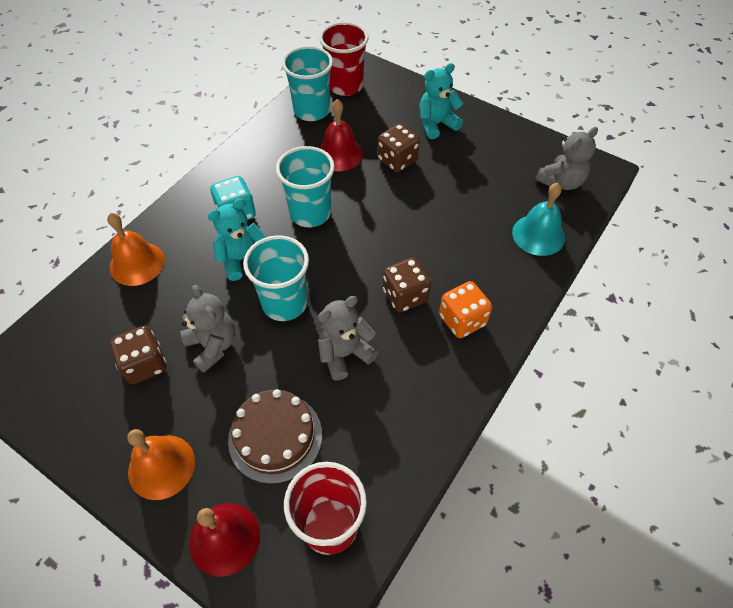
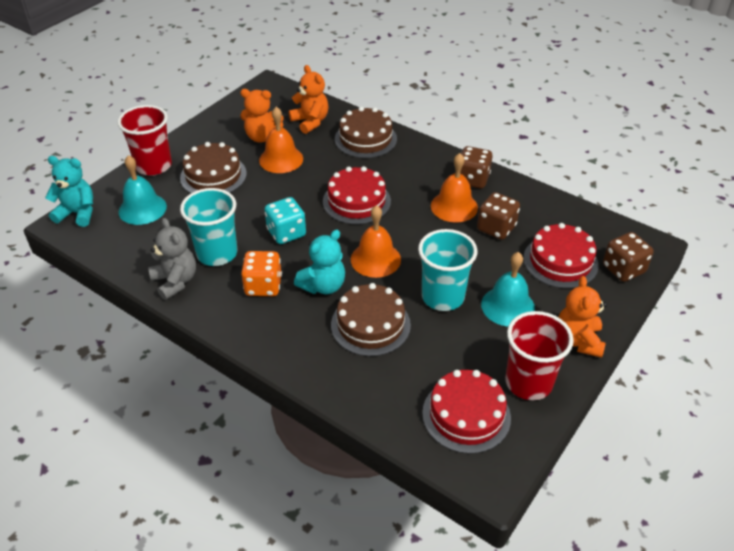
brown cake: [228,389,322,484] = 1 -> [180,142,247,193] [331,283,411,356] [335,107,397,158] = 3
grey teddy bear: [181,285,235,373] [318,296,378,381] [535,127,598,190] = 3 -> [148,218,196,300] = 1
orange bell: [107,213,165,286] [127,429,195,500] = 2 -> [259,107,303,173] [351,205,401,278] [431,153,478,222] = 3
orange teddy bear: none = 0 -> [240,89,283,143] [289,65,329,134] [558,276,607,358] = 3
red bell: [189,503,260,577] [319,99,364,171] = 2 -> none = 0
red cake: none = 0 -> [323,166,391,224] [422,370,511,454] [523,223,599,288] = 3
turquoise bell: [512,183,565,256] = 1 -> [119,155,167,225] [481,252,535,327] = 2
turquoise cup: [243,235,309,321] [276,146,335,227] [282,46,333,121] = 3 -> [180,188,237,266] [418,229,477,311] = 2

